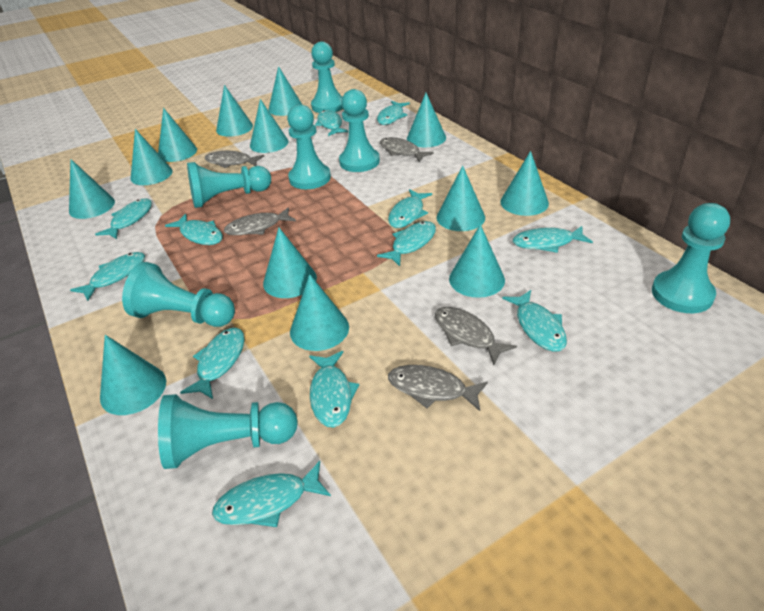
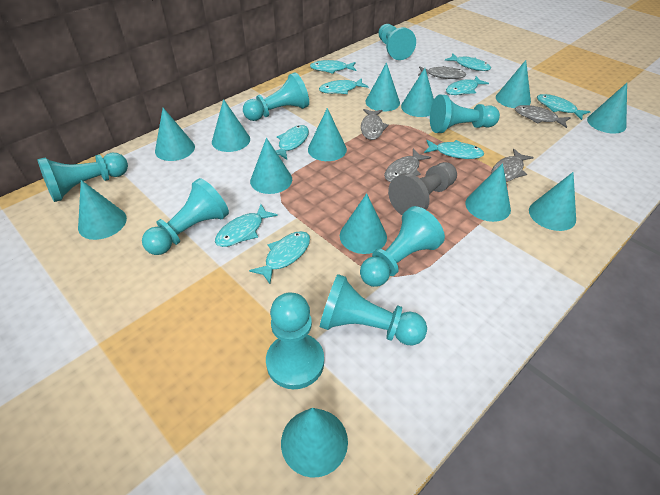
grey pawn: none = 0 -> [388,162,457,215] = 1
turquoise fish: [70,252,145,301] [95,199,152,239] [165,214,223,245] [180,328,245,399] [212,461,331,527] [309,351,359,427] [315,110,348,136] [377,101,410,125] [377,221,436,266] [388,189,432,228] [502,290,567,352] [513,226,593,253] = 12 -> [215,204,278,247] [249,231,310,284] [276,125,309,160] [310,60,356,74] [319,78,369,94] [424,140,484,159] [445,53,491,71] [446,76,489,95] [537,94,591,120] = 9
turquoise pawn: [122,262,235,327] [158,394,298,469] [187,162,271,208] [287,104,331,189] [311,41,343,113] [339,89,380,172] [652,203,730,313] = 7 -> [37,153,128,202] [142,178,229,255] [243,72,309,121] [266,292,324,389] [320,274,427,346] [360,206,445,287] [378,24,416,60] [430,94,500,133] = 8

